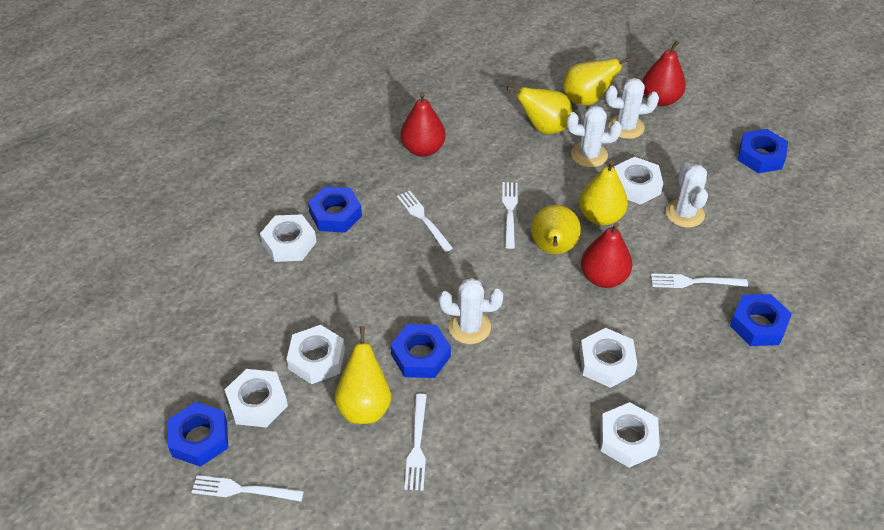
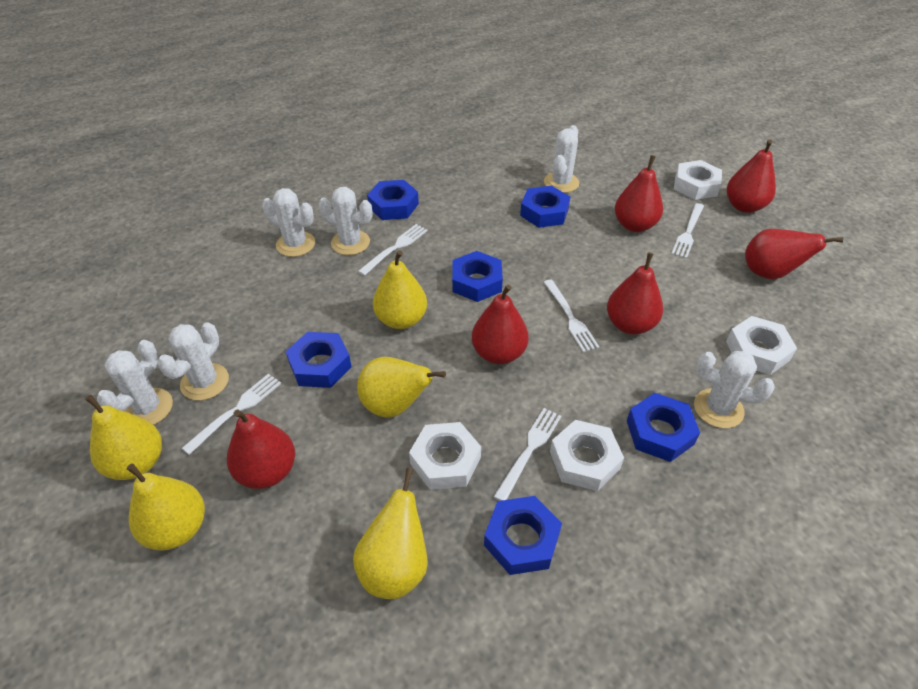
blue nut: [168,402,228,467] [308,187,362,233] [391,324,451,378] [730,294,792,346] [738,129,788,173] = 5 -> [286,332,352,388] [367,180,419,220] [452,251,503,302] [484,496,562,575] [520,186,570,228] [627,393,700,462] = 6
red pear: [401,92,446,157] [581,222,632,288] [642,41,686,106] = 3 -> [227,410,295,489] [472,285,529,364] [607,252,663,334] [615,155,663,232] [727,140,776,213] [745,229,843,279] = 6
white cactus: [439,278,503,344] [567,106,622,168] [606,78,659,139] [666,162,708,228] = 4 -> [97,340,173,425] [158,322,229,401] [262,188,315,257] [318,187,372,255] [544,125,579,193] [694,351,775,428] = 6
white nut: [225,369,288,428] [260,214,317,262] [286,325,345,384] [579,328,638,388] [600,402,660,468] [614,157,663,205] = 6 -> [409,422,481,490] [550,420,624,491] [674,160,722,200] [726,316,797,375] = 4

